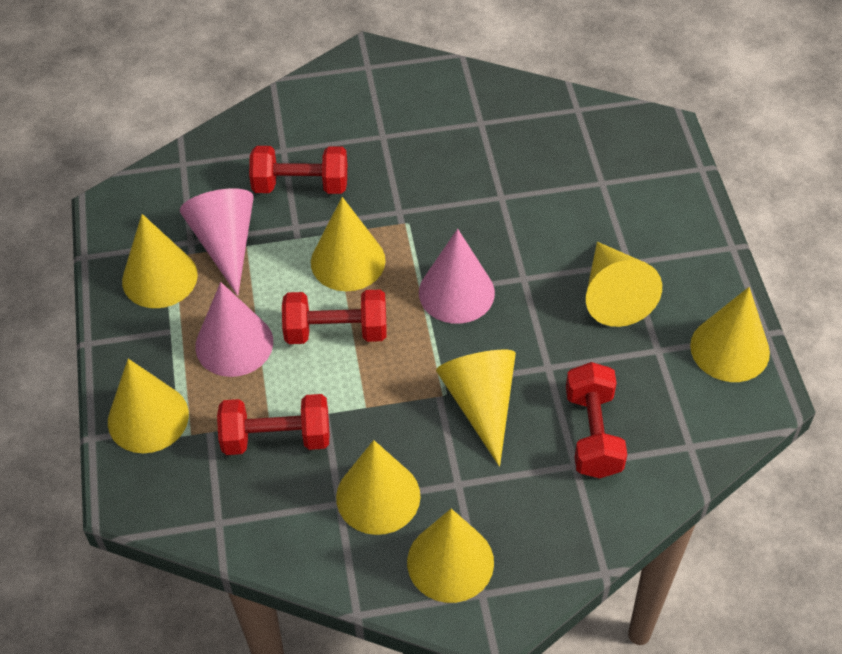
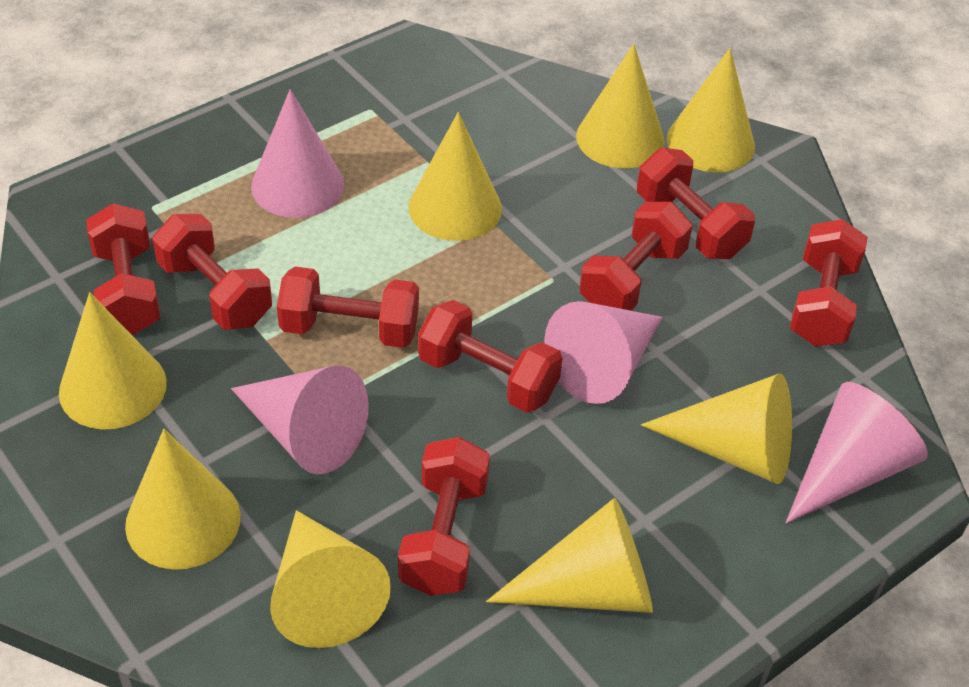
pink cone: [180,188,254,296] [195,282,273,377] [419,229,495,324] = 3 -> [231,366,369,474] [251,89,344,218] [544,301,663,404] [786,382,928,524] = 4
red dumbbell: [217,394,329,455] [249,146,347,194] [282,289,386,344] [566,362,627,478] = 4 -> [86,203,160,335] [152,214,272,330] [277,267,419,348] [398,437,490,596] [418,300,562,412] [579,202,693,311] [637,148,755,259] [790,219,867,347] = 8

